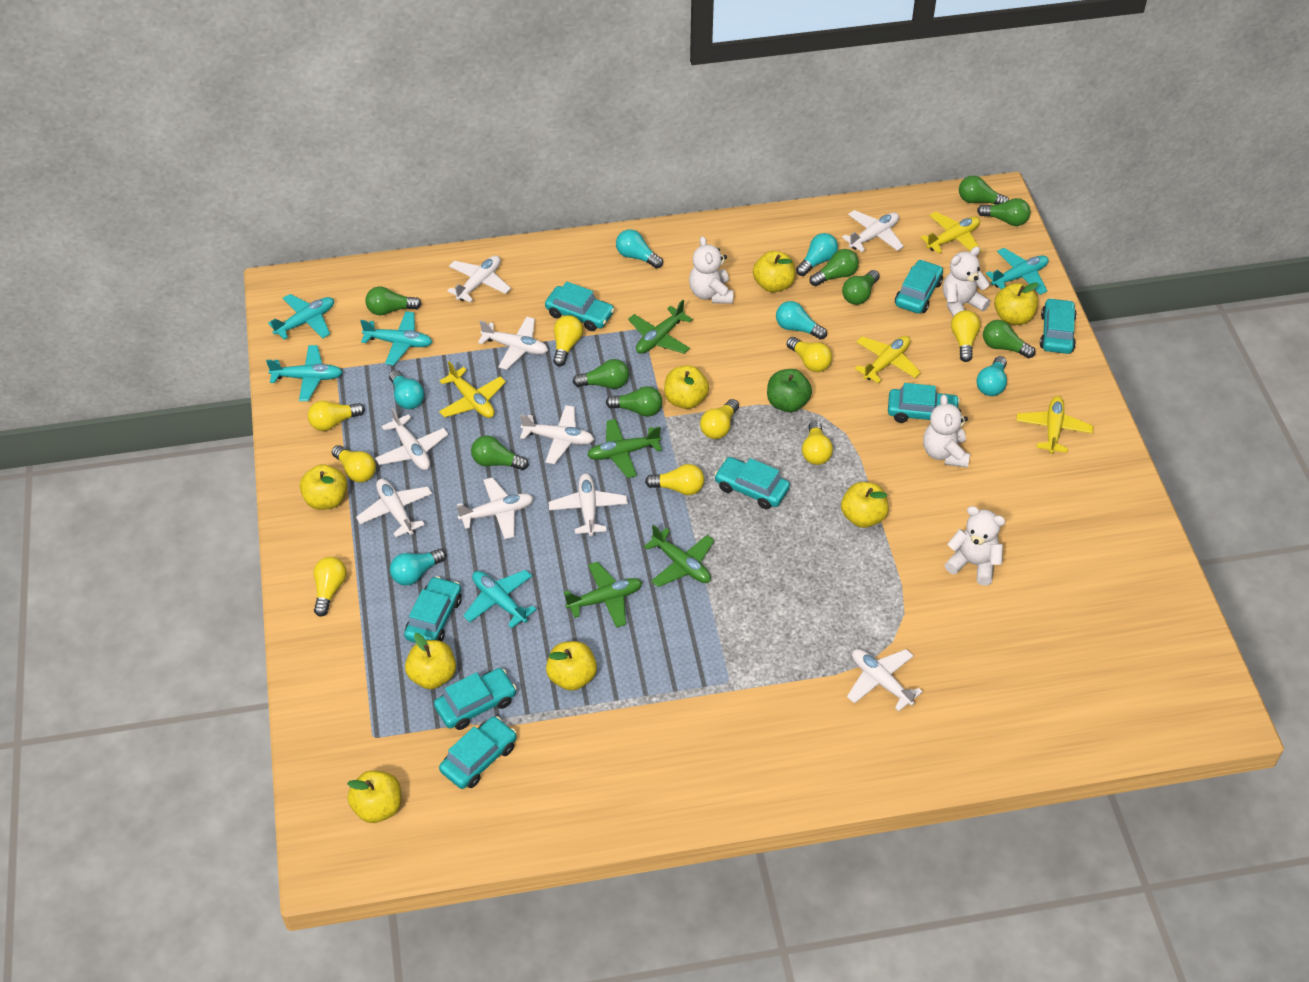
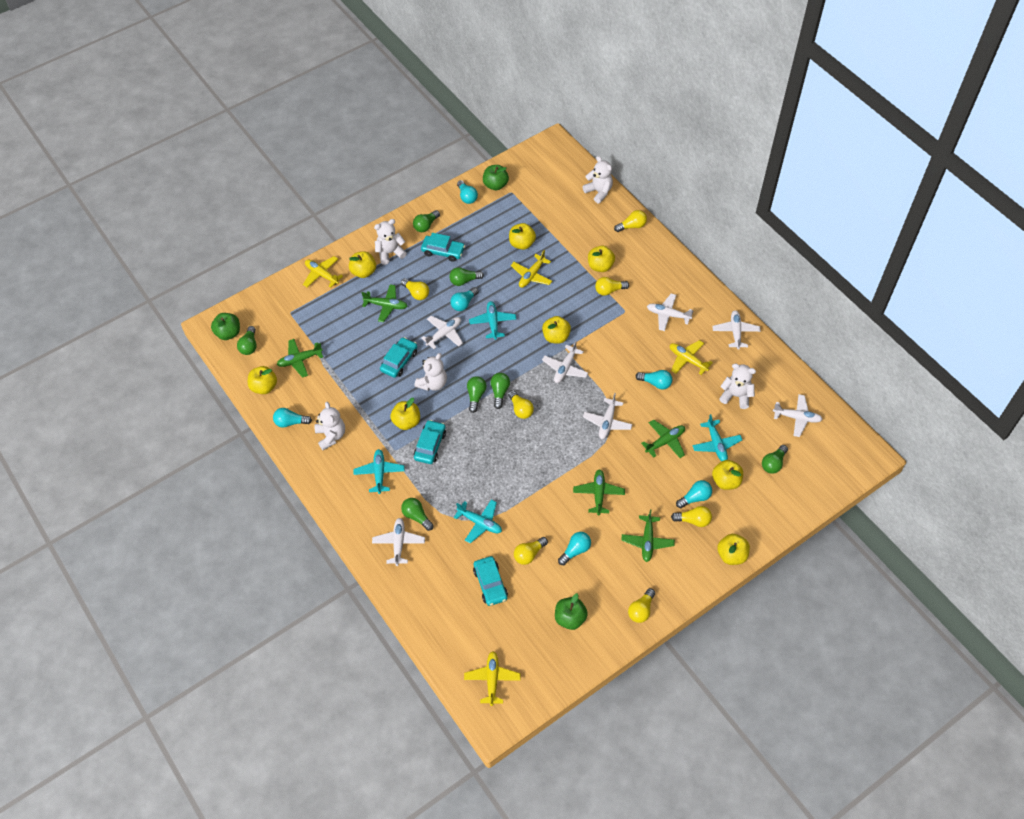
green apple: [767,369,812,412] = 1 -> [211,313,240,340] [483,165,509,190] [555,593,588,630] = 3
green light bulb: [365,287,422,315] [471,436,529,470] [573,359,629,389] [606,386,662,417] [810,249,859,286] [842,270,880,305] [959,176,1009,205] [977,198,1031,226] [983,320,1035,358] = 9 -> [237,326,257,355] [401,498,434,531] [413,210,440,232] [449,267,484,286] [467,376,487,413] [490,373,510,409] [762,445,788,474] = 7
green plane: [564,562,642,628] [587,419,662,478] [628,300,693,354] [644,524,714,587] = 4 -> [277,339,323,378] [362,284,407,322] [573,469,625,515] [621,509,675,562] [641,419,685,458] = 5
turquoise car: [404,576,462,643] [434,668,517,730] [439,716,517,789] [545,282,615,331] [714,457,790,509] [888,383,960,423] [895,260,943,314] [1040,298,1077,354] = 8 -> [380,337,417,378] [414,420,446,464] [421,233,465,262] [473,556,508,606] = 4
turquoise plane: [266,345,343,401] [268,294,334,340] [360,311,432,366] [463,570,537,628] [986,248,1049,295] = 5 -> [354,449,405,494] [454,499,502,543] [469,301,516,340] [692,414,742,461] = 4
white plane: [356,479,432,537] [375,408,448,470] [447,256,511,303] [456,477,533,539] [478,316,548,370] [520,405,594,464] [548,473,628,536] [842,210,904,252] [847,649,923,711] = 9 -> [372,518,425,566] [421,316,463,349] [542,341,588,383] [583,393,632,439] [647,294,693,331] [713,310,761,350] [773,394,823,437] = 7
white teddy bear: [689,236,734,304] [923,394,970,468] [943,246,990,317] [945,506,1005,586] = 4 -> [315,402,345,450] [374,219,407,265] [414,353,447,391] [582,156,613,203] [719,363,756,409] = 5
yellow light bulb: [308,401,365,431] [314,557,347,616] [332,445,376,483] [553,315,583,366] [645,464,704,495] [700,399,739,439] [787,337,832,372] [802,420,833,465] [951,310,980,362] = 9 -> [401,278,429,300] [508,390,534,419] [514,537,548,565] [595,277,629,296] [614,210,647,232] [628,588,655,623] [671,506,712,527] = 7

